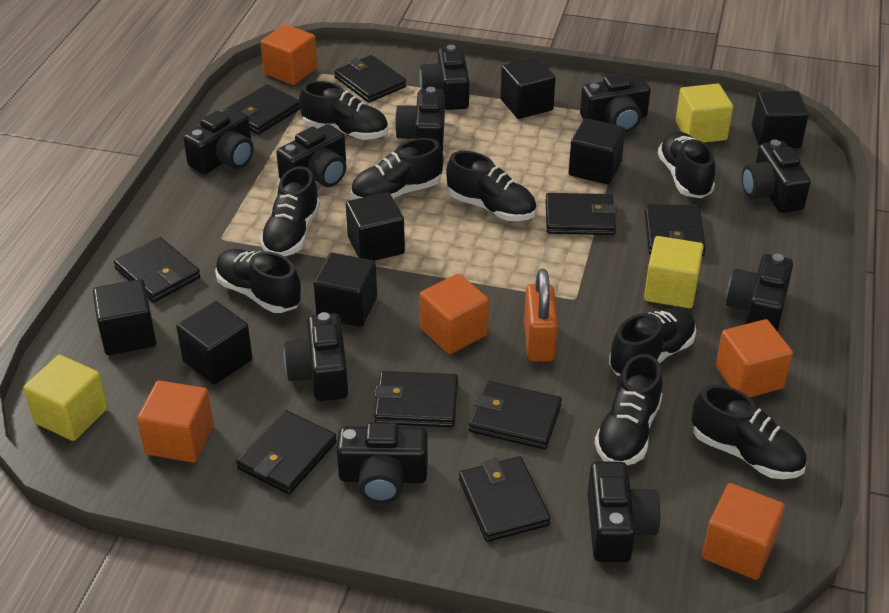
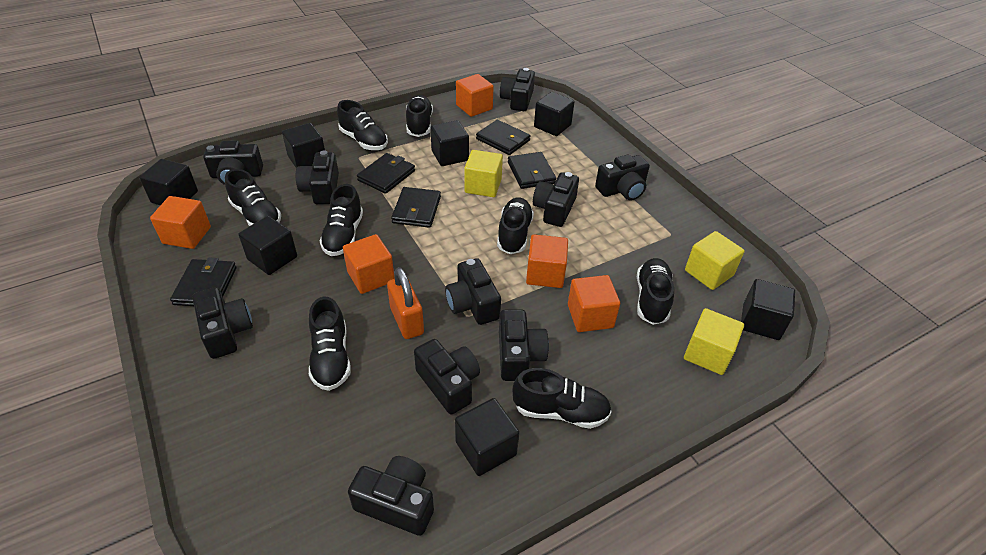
black shoe: [215,249,302,313] [260,166,320,256] [299,81,388,140] [351,138,444,199] [446,151,537,221] [595,354,663,465] [609,307,696,376] [658,131,715,198] [692,385,807,479] = 9 -> [225,169,281,226] [309,297,351,391] [320,184,363,256] [337,100,388,150] [406,95,433,137] [497,197,534,254] [512,368,612,429] [637,258,674,325] = 8
black wallet: [114,237,200,302] [224,84,300,135] [236,410,337,494] [334,55,406,103] [374,371,458,427] [459,456,551,542] [469,381,562,449] [546,193,617,235] [644,204,706,256] = 9 -> [170,257,237,306] [357,153,415,194] [391,187,441,228] [476,120,530,155] [508,152,556,189] = 5

